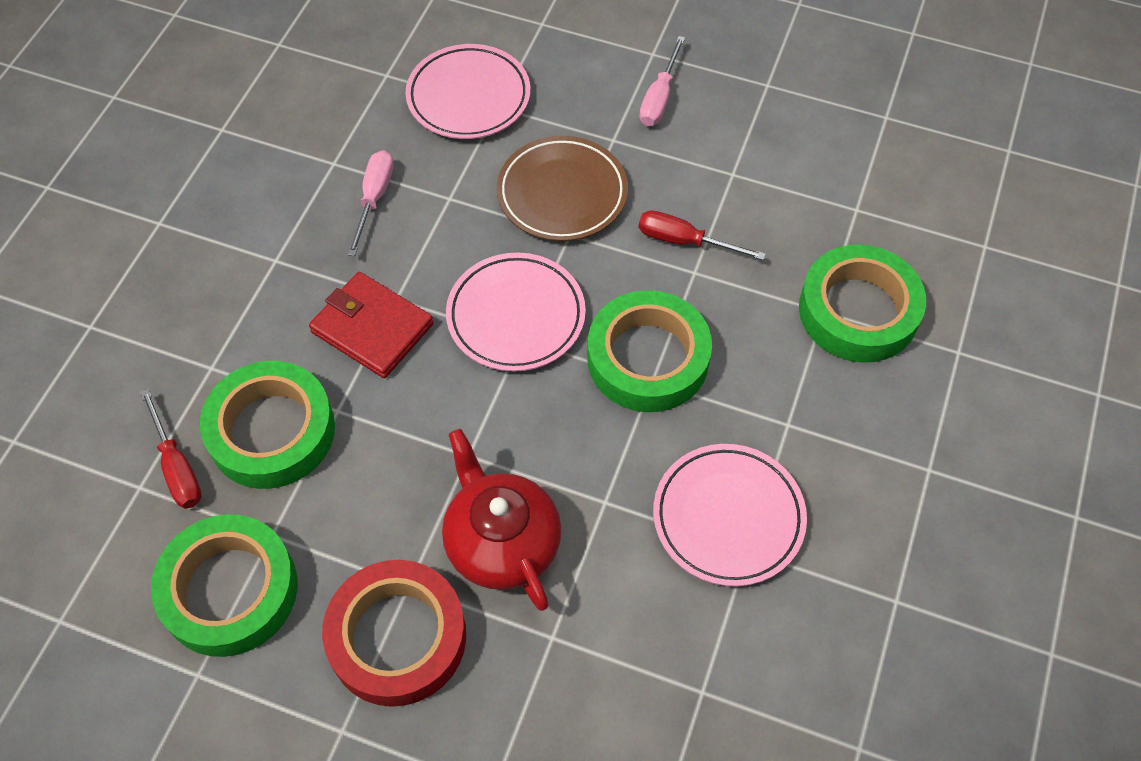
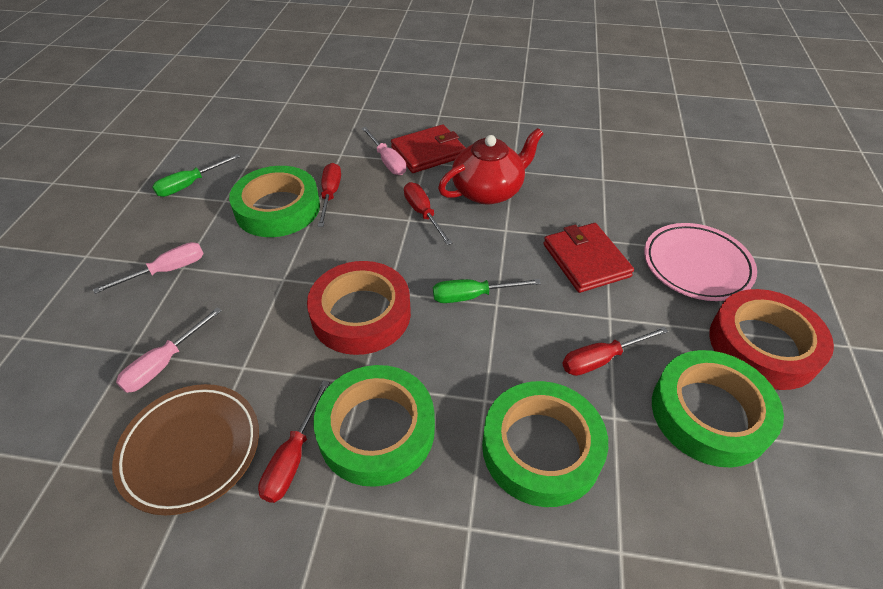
green screwdriver: none = 0 -> [152,154,240,197] [433,279,541,303] = 2
pink plate: [405,44,530,139] [446,253,586,372] [653,444,807,586] = 3 -> [644,223,757,301] = 1
pink screwdriver: [347,150,394,256] [639,36,685,126] = 2 -> [93,242,204,294] [116,307,222,393] [361,127,406,175] = 3
red screwdriver: [140,389,202,509] [639,211,766,260] = 2 -> [258,381,330,503] [317,163,341,227] [404,182,452,245] [562,327,668,376] = 4
red tape: [322,560,466,707] = 1 -> [307,261,411,355] [709,289,834,390] = 2
red wallet: [309,272,434,378] = 1 -> [391,125,465,173] [544,223,634,293] = 2

